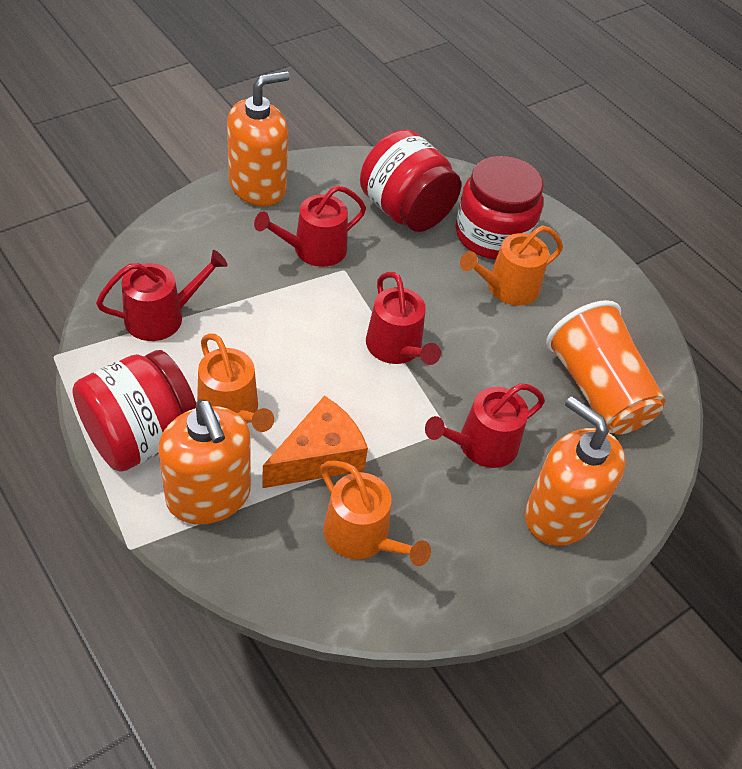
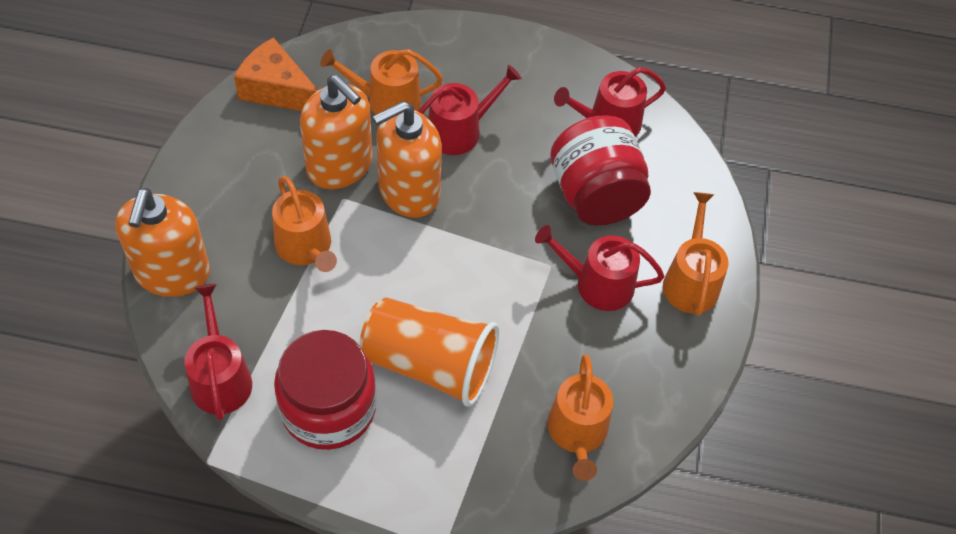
orange watering can: [197,333,274,432] [320,461,431,566] [460,226,563,306] = 3 -> [272,176,337,272] [320,49,443,115] [547,354,613,481] [663,192,729,316] = 4
red jar: [72,350,196,472] [360,130,461,232] [456,156,544,260] = 3 -> [274,330,377,450] [550,115,651,225] = 2

